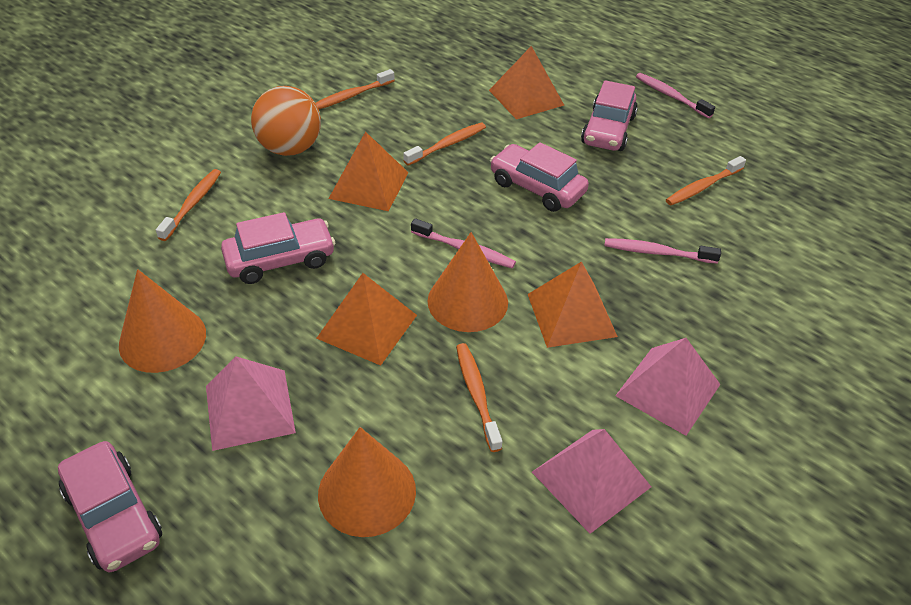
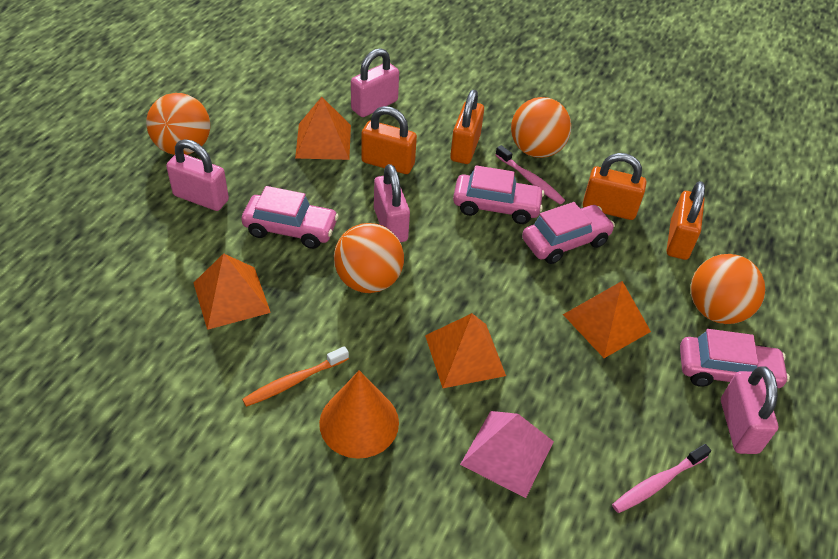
orange ball: [251,86,321,156] = 1 -> [146,93,210,155] [334,223,404,293] [511,97,571,158] [690,254,765,324] = 4
orange cone: [119,269,206,373] [318,427,416,537] [428,232,508,332] = 3 -> [319,370,399,459] = 1
orange padlock: none = 0 -> [361,106,417,174] [450,90,484,164] [583,153,646,220] [667,181,705,260] = 4
orange toothbrush: [156,169,221,241] [316,69,395,109] [403,122,486,166] [456,343,502,452] [666,156,746,205] = 5 -> [242,346,349,407] = 1
pink padlock: none = 0 -> [166,139,229,211] [351,48,399,117] [374,164,410,242] [721,366,778,454] = 4
pink pyramid: [206,356,296,451] [532,429,651,534] [615,338,721,436] = 3 -> [460,411,554,498] = 1
pink toothbrush: [411,218,516,268] [604,238,721,264] [636,73,715,118] = 3 -> [495,145,565,204] [612,444,711,513] = 2

